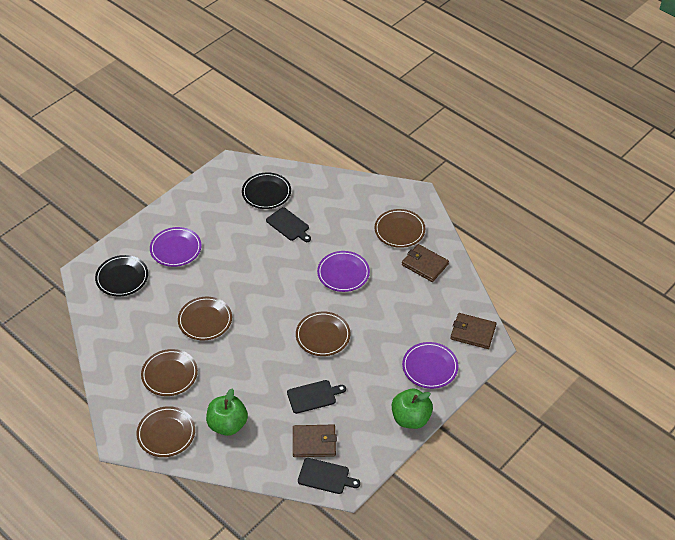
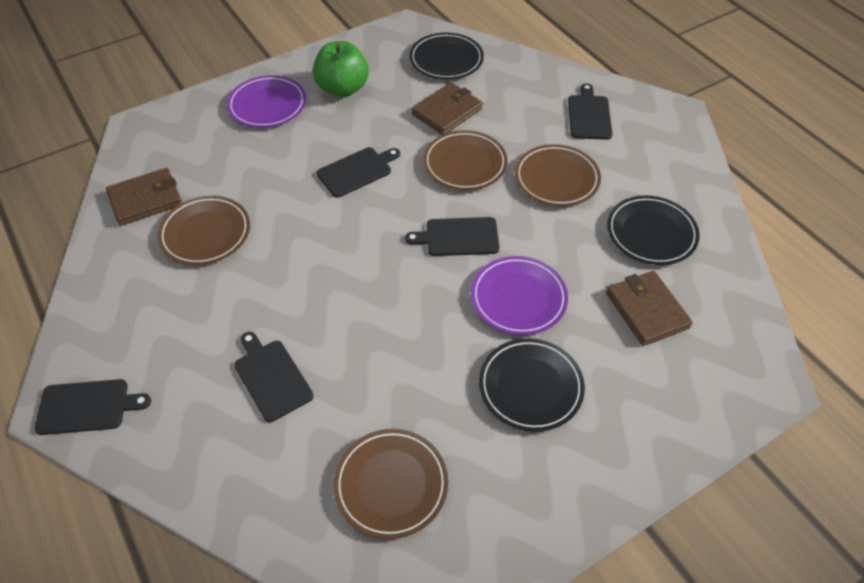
black cutting board: [266,207,311,242] [287,380,346,414] [298,458,360,494] = 3 -> [34,379,151,435] [234,332,314,422] [316,147,400,198] [405,217,499,256] [568,83,612,140] = 5
black plate: [95,255,148,297] [242,172,291,209] = 2 -> [409,32,484,80] [479,338,585,432] [607,195,700,265] = 3
brown plate: [137,406,195,457] [141,349,198,396] [178,297,232,340] [296,312,350,356] [375,209,425,248] = 5 -> [158,196,250,265] [333,429,448,539] [423,130,507,190] [515,144,601,206] = 4
green apple: [206,388,248,436] [392,389,433,429] = 2 -> [313,41,369,97] = 1
purple plate: [150,227,202,267] [317,251,370,292] [402,342,458,389] = 3 -> [227,75,306,128] [471,256,568,335] = 2

